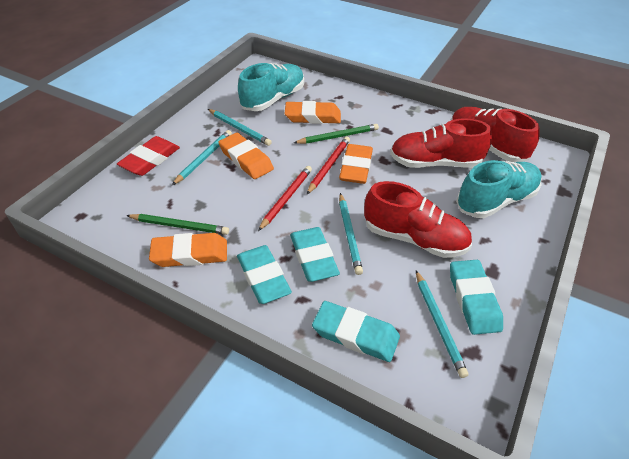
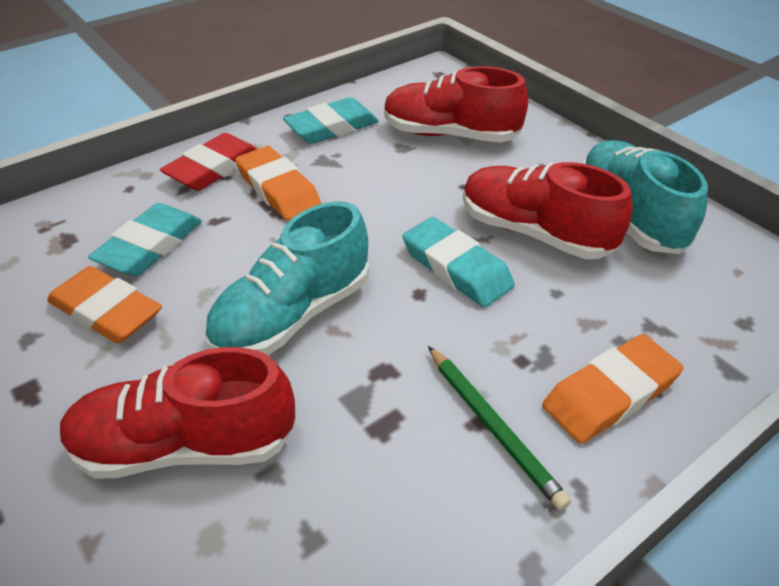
green pencil: [126,214,229,235] [294,124,379,144] = 2 -> [428,346,571,510] = 1
orange eraser: [149,233,227,267] [218,133,274,179] [285,101,341,124] [339,144,373,184] = 4 -> [47,266,162,344] [235,146,321,220] [542,334,683,444] = 3
red pencil: [258,166,312,231] [307,137,350,194] = 2 -> none = 0
turquoise eraser: [237,245,292,304] [290,227,340,282] [312,301,400,362] [450,260,503,335] = 4 -> [88,203,202,276] [283,97,379,144] [402,217,515,307] = 3
turquoise pencil: [172,130,232,185] [208,109,272,146] [339,193,363,275] [416,270,469,378] = 4 -> none = 0

